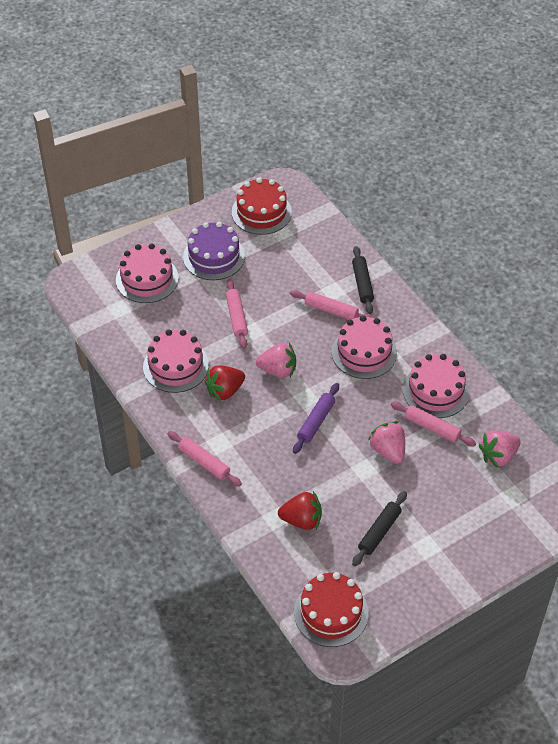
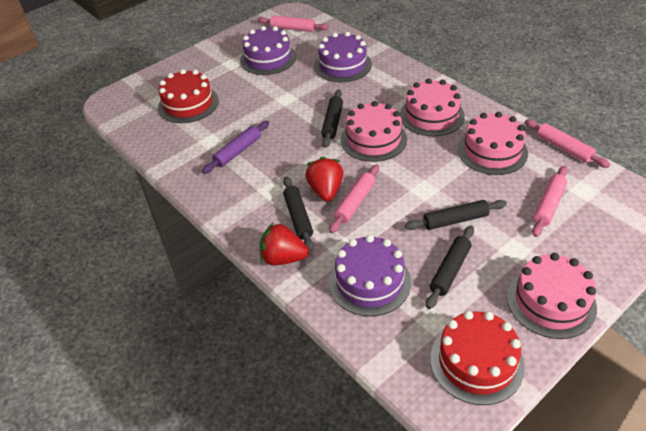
black rolling pin: [352,246,374,314] [352,491,407,566] = 2 -> [283,177,314,251] [321,89,343,148] [405,200,507,230] [426,226,474,309] = 4
pink strawberry: [256,343,296,378] [368,421,405,464] [479,430,521,468] = 3 -> none = 0
purple cake: [183,222,245,280] = 1 -> [240,26,296,75] [314,32,372,82] [329,235,411,316] = 3

